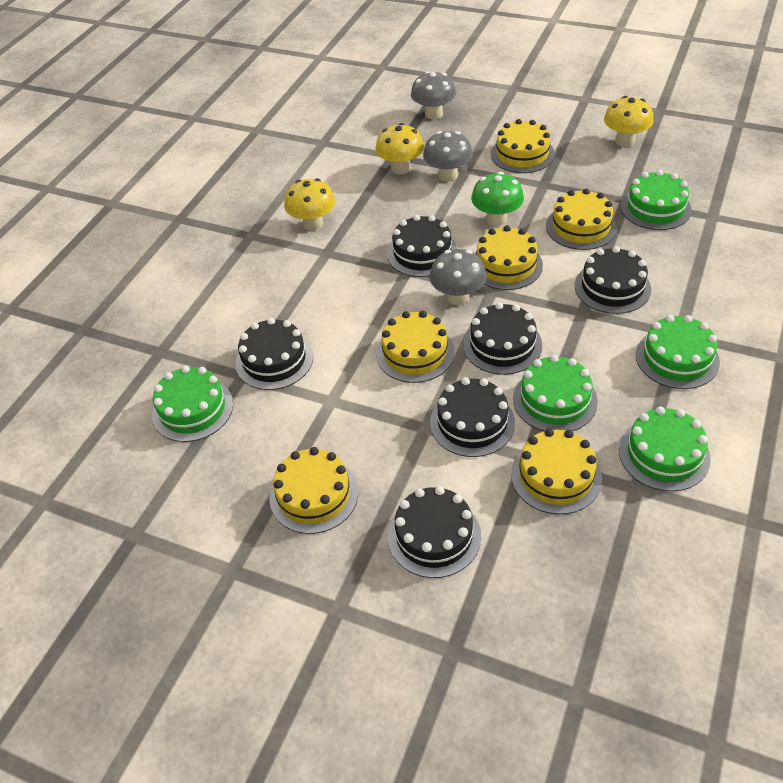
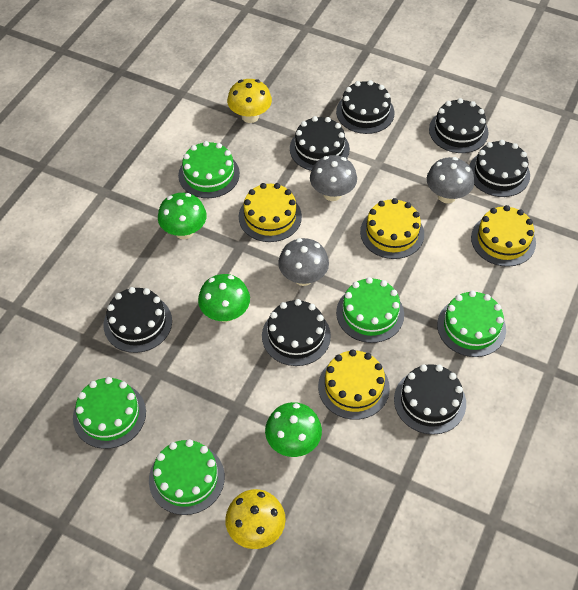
black cake: [235,318,313,390] [387,215,457,277] [388,486,481,578] [430,377,515,457] [463,302,542,375] [575,246,651,314] = 6 -> [104,287,172,353] [262,299,331,366] [290,116,350,171] [336,80,395,134] [394,364,466,435] [429,98,489,153] [469,140,530,197] = 7
green mushroom: [471,172,524,226] = 1 -> [158,193,207,239] [198,274,250,322] [265,402,322,457] = 3
yellow cake: [269,447,358,534] [376,311,455,383] [475,225,543,290] [491,119,555,173] [511,428,602,515] [546,188,617,250] = 6 -> [239,183,302,242] [318,349,390,420] [360,198,424,259] [471,205,536,267] = 4
yellow mushroom: [284,178,335,231] [375,123,424,174] [604,96,653,147] = 3 -> [225,489,286,549] [227,79,272,123] = 2

